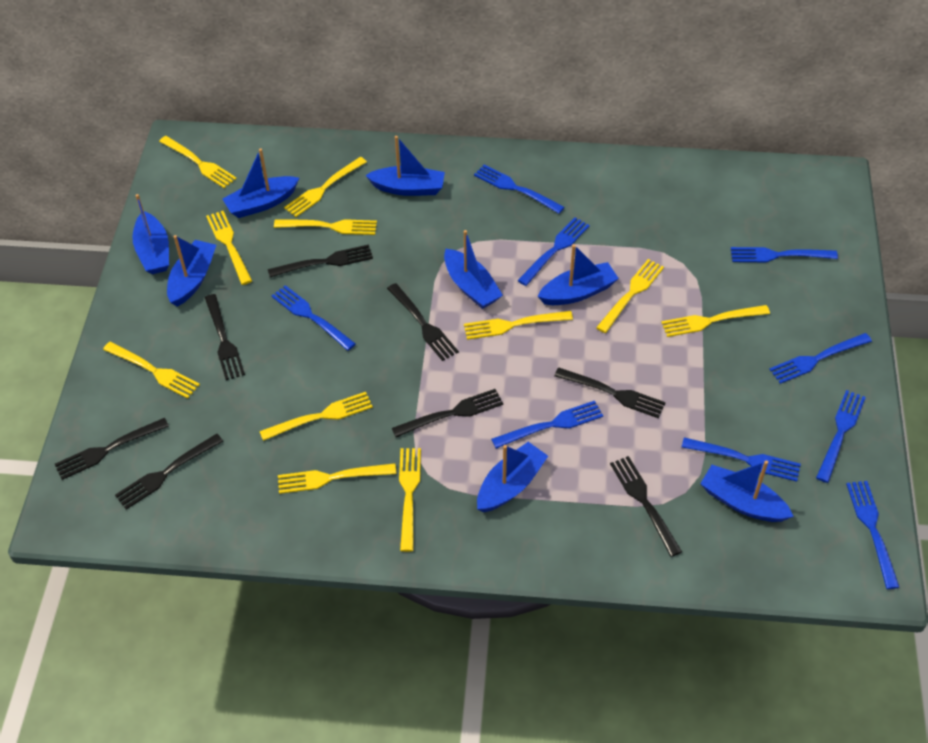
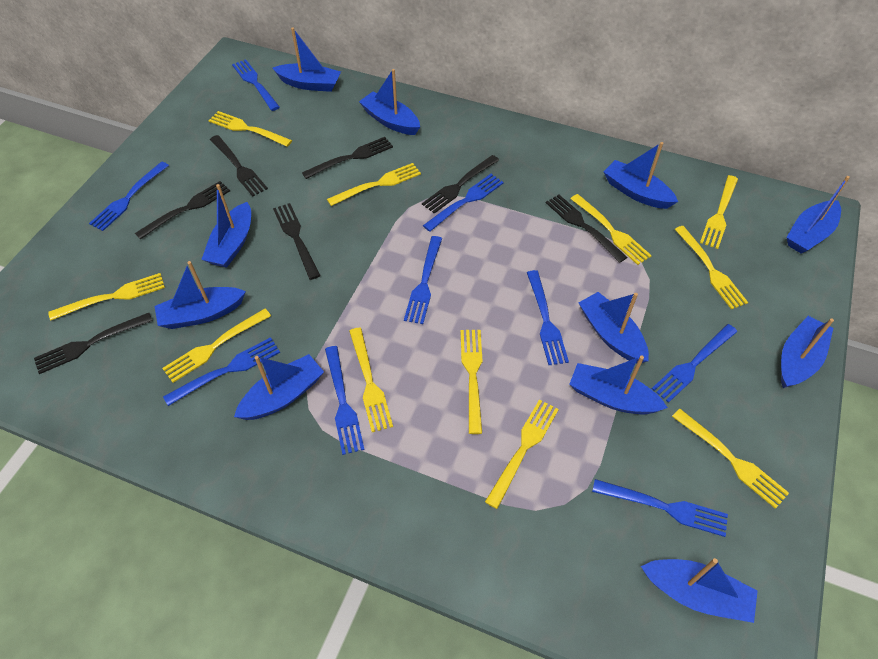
black fork: [55,418,169,480] [115,433,223,510] [205,294,245,380] [268,244,373,277] [387,283,459,361] [392,389,503,437] [554,367,666,418] [610,456,682,557] = 8 -> [34,313,153,374] [135,181,230,240] [210,135,268,196] [273,203,321,280] [302,137,393,179] [422,155,499,214] [546,194,627,263] = 7
blue boat: [132,194,169,274] [167,235,216,307] [223,149,299,218] [365,136,445,196] [444,230,503,309] [477,442,548,512] [537,244,619,305] [700,460,794,522] = 8 -> [154,261,246,329] [201,184,251,268] [234,354,324,420] [273,27,341,92] [359,69,420,135] [569,355,668,414] [579,292,649,363] [603,142,678,209] [641,558,758,623] [781,316,834,388] [786,176,850,254] = 11

